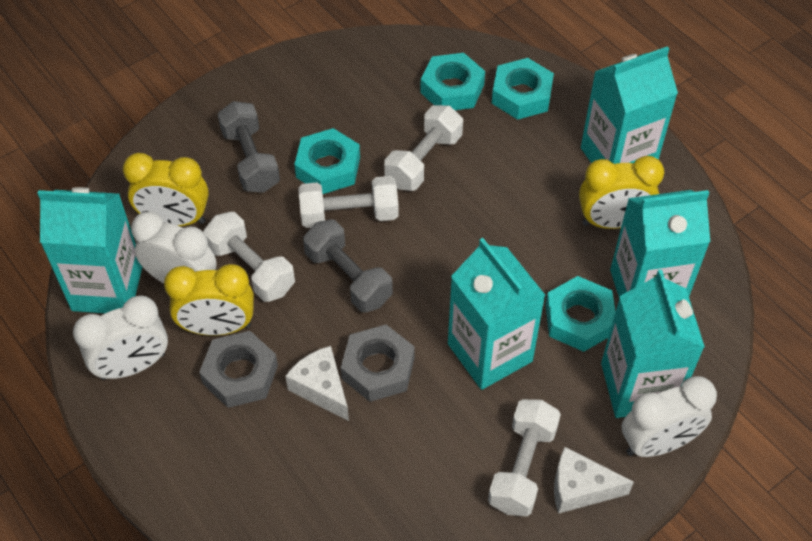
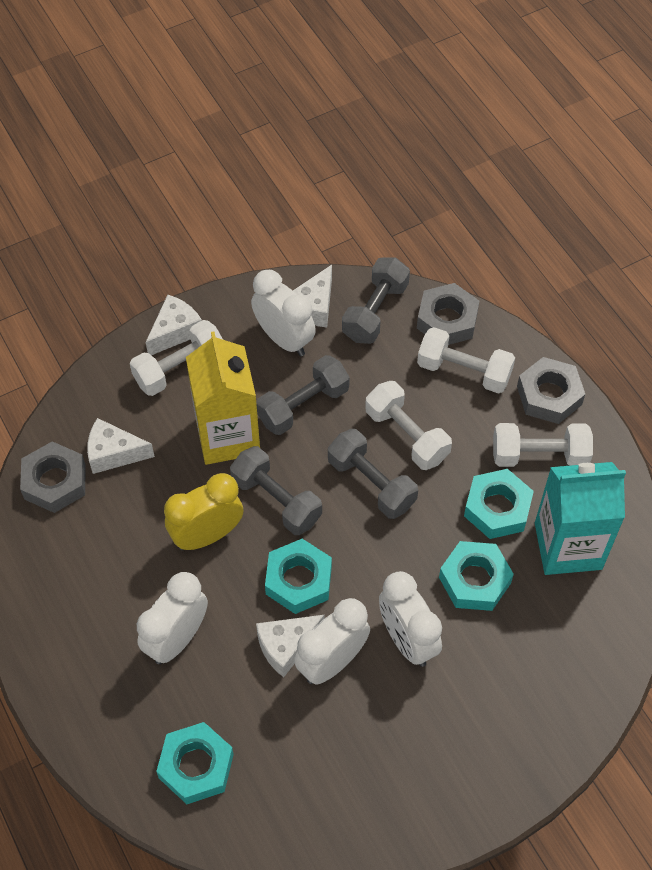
grey dumbbell: [218,101,280,193] [303,219,393,313] = 2 -> [230,446,322,535] [256,355,350,435] [328,429,418,519] [342,257,410,344] = 4
grey nut: [199,331,278,408] [341,325,415,402] = 2 -> [20,441,86,513] [417,283,479,345] [517,357,585,424] = 3
turquoise carton: [37,187,142,313] [448,238,545,390] [581,46,678,164] [601,269,705,418] [610,190,710,298] = 5 -> [535,462,626,575] = 1
white cheese: [285,346,349,421] [554,447,634,514] = 2 -> [87,418,155,474] [145,295,202,355] [256,615,325,677] [293,265,332,327] = 4
white clock: [73,295,168,380] [131,211,217,283] [622,376,717,457] = 3 -> [137,572,208,664] [251,270,316,356] [294,598,370,684] [379,571,442,667] = 4
yellow carton: none = 0 -> [186,331,260,465] = 1
yellow clock: [123,153,209,226] [164,264,254,336] [579,156,664,229] = 3 -> [164,473,243,550] = 1

